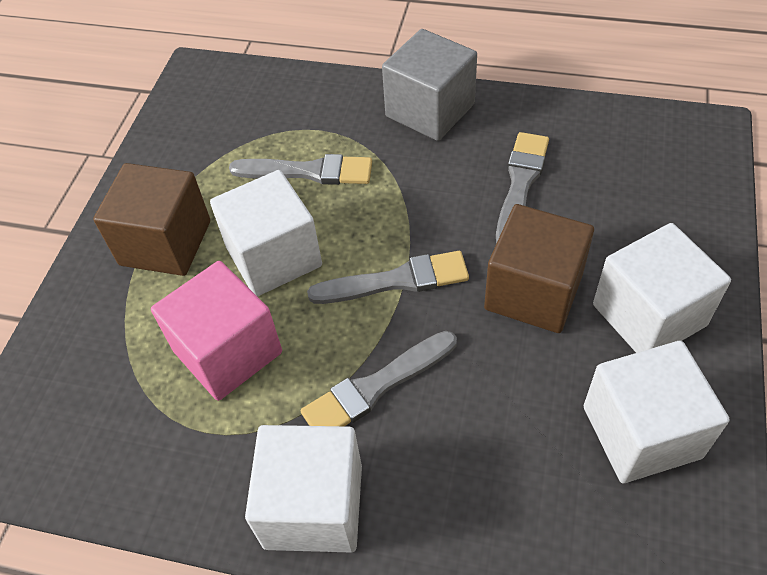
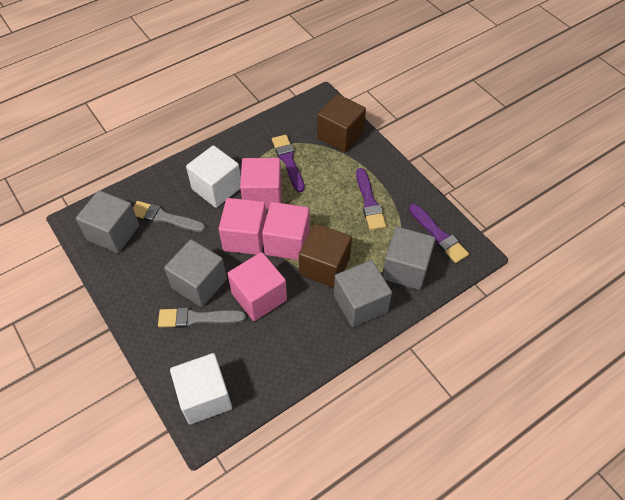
grey brush: [229,154,372,185] [301,331,457,426] [307,251,469,304] [496,132,549,244] = 4 -> [133,201,206,232] [158,307,246,328] = 2
grey cube: [382,29,477,141] = 1 -> [76,190,139,253] [164,239,227,307] [334,260,392,327] [382,227,435,290] = 4
pink cube: [151,261,282,401] = 1 -> [219,198,267,255] [227,252,287,321] [240,158,282,210] [262,202,310,260] = 4
purple brush: none = 0 -> [272,135,304,192] [356,168,386,230] [409,204,469,263] = 3
white cube: [210,170,322,297] [245,425,362,553] [583,341,730,483] [593,223,731,353] = 4 -> [170,353,232,424] [186,145,241,208] = 2

